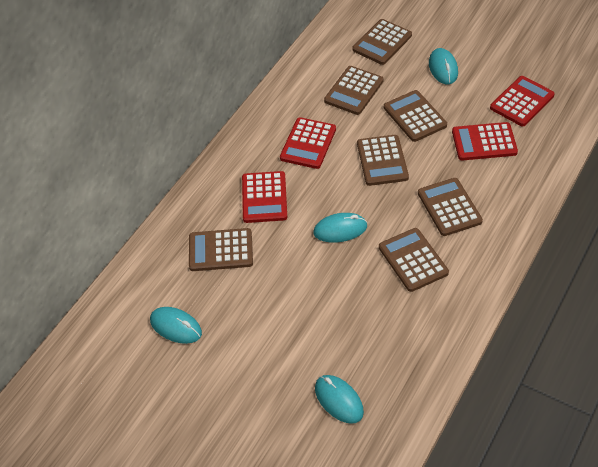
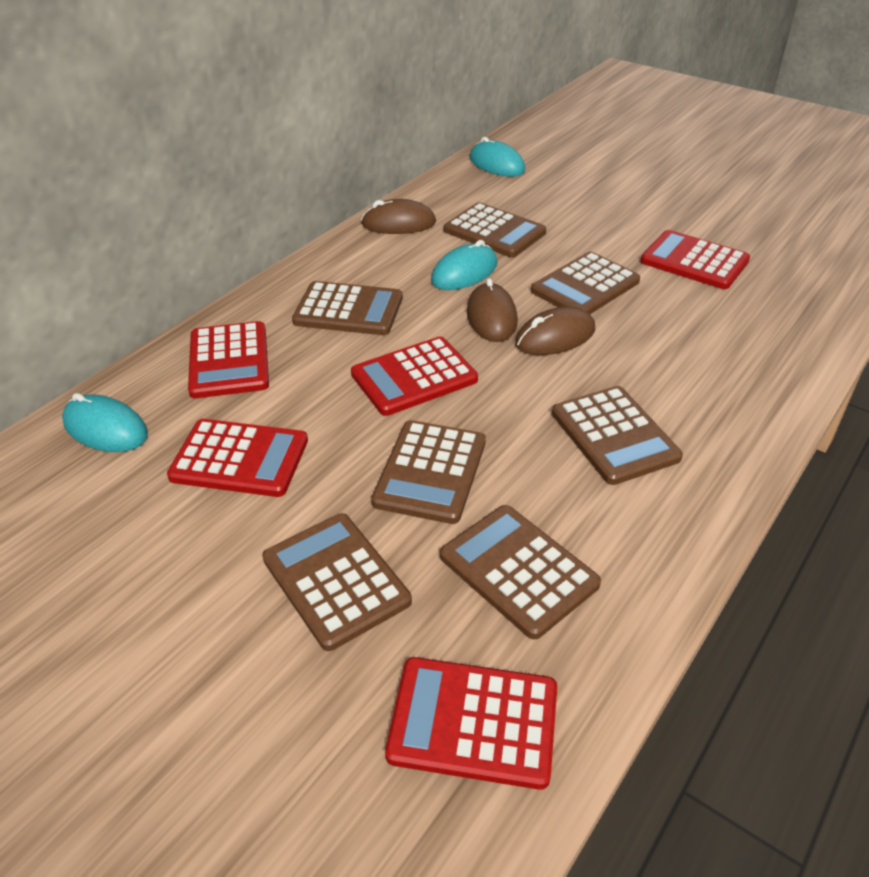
brown mouse: none = 0 -> [361,199,436,234] [467,278,518,342] [515,307,595,355] = 3
red calculator: [242,171,287,223] [280,117,336,169] [452,122,518,161] [490,76,555,126] = 4 -> [167,419,308,497] [188,321,269,398] [351,337,478,416] [385,657,557,790] [640,230,750,289] = 5
turquoise mouse: [150,307,202,344] [313,213,367,243] [315,375,364,424] [429,48,458,84] = 4 -> [62,393,148,452] [431,240,497,290] [470,137,525,177] = 3

